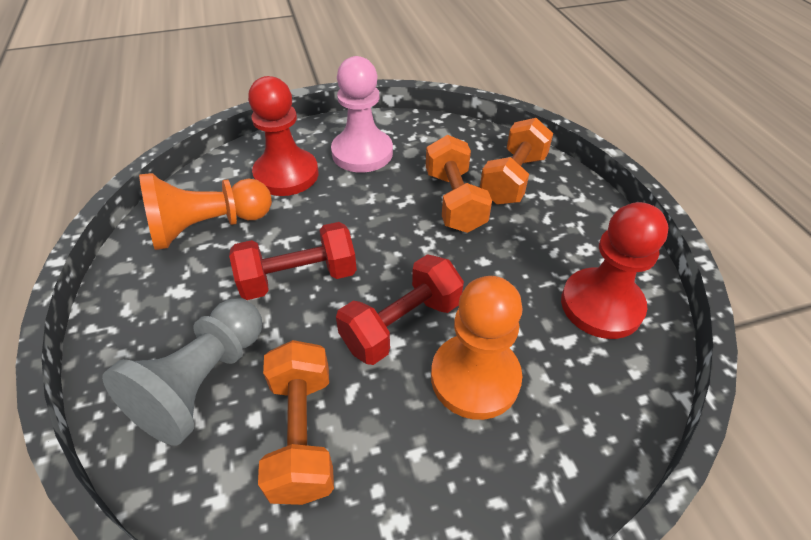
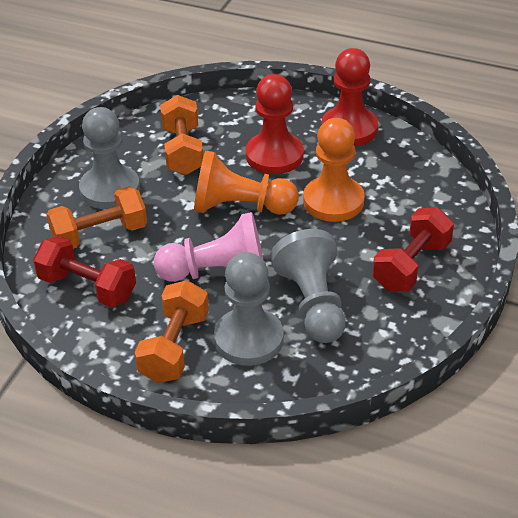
grey pawn: [102,299,262,446] = 1 -> [79,107,140,209] [214,252,284,366] [270,229,346,343] = 3

